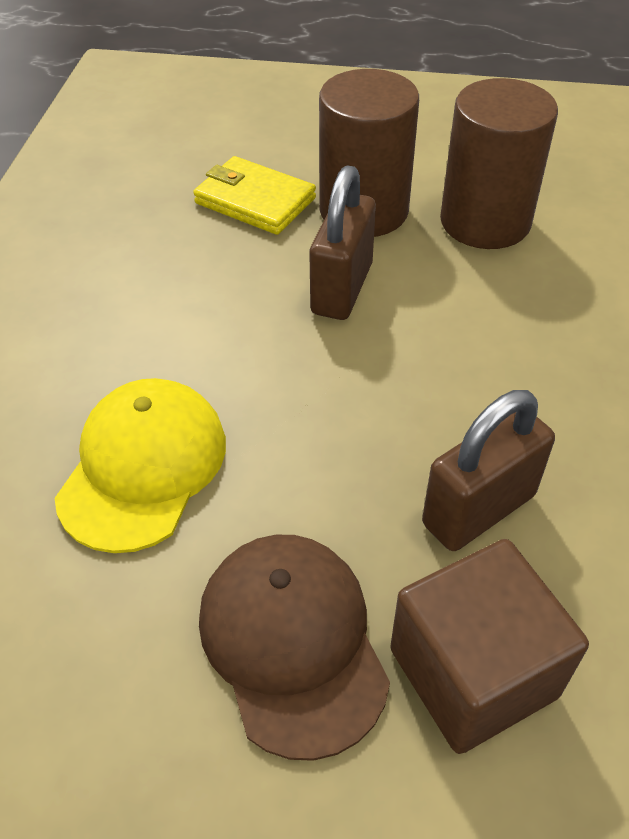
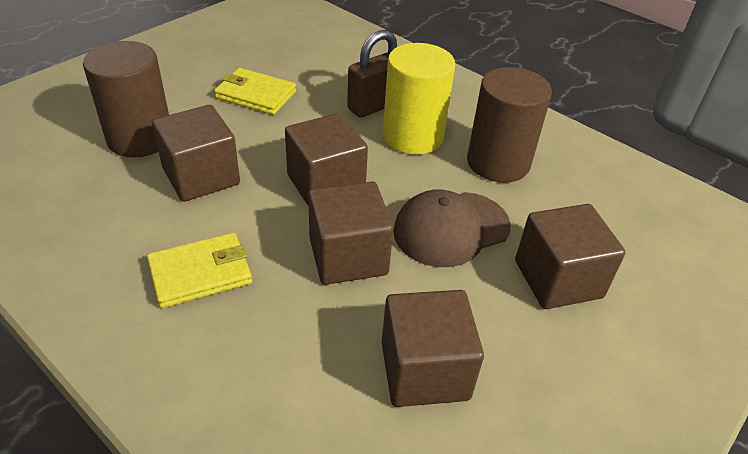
brown cube: [390,539,589,754] = 1 -> [152,105,240,202] [285,113,368,207] [308,182,393,285] [382,290,484,407] [515,204,626,309] = 5
brown padlock: [309,165,376,320] [422,390,555,551] = 2 -> [347,30,397,118] = 1
yellow cap: [55,378,226,553] = 1 -> none = 0
yellow cylinder: none = 0 -> [383,43,455,155] = 1
yellow wallet: [193,156,316,235] = 1 -> [147,233,252,308] [214,68,296,115] = 2

